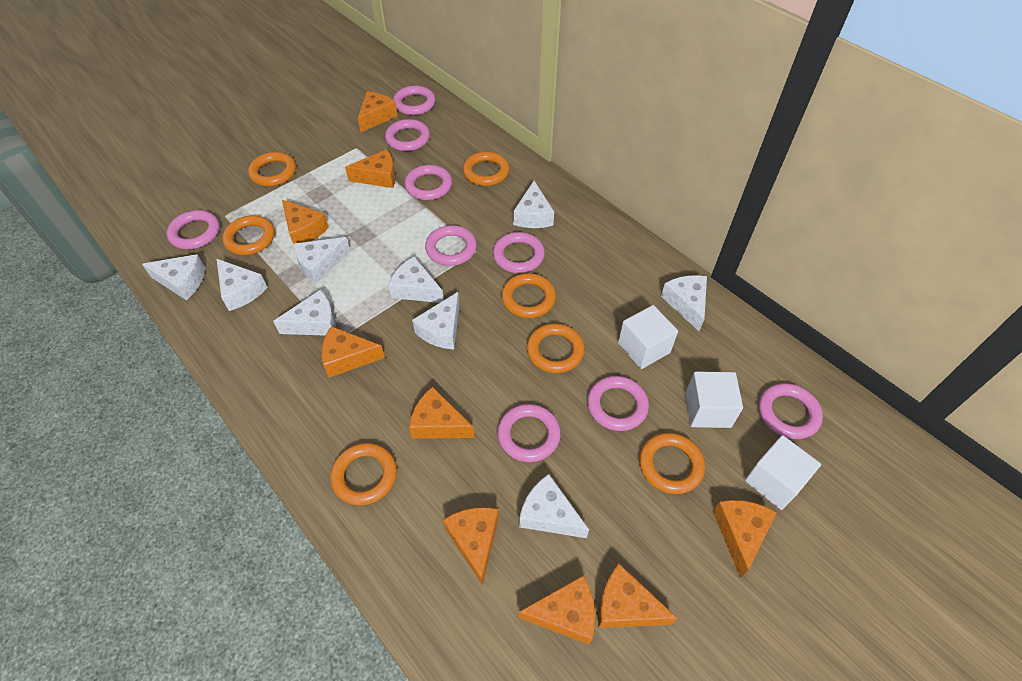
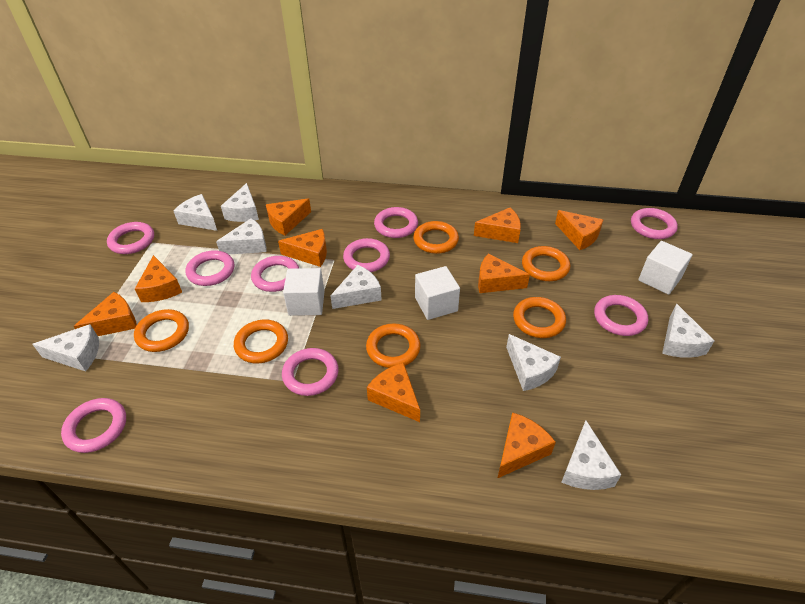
orange ring: [222,215,275,255] [248,152,296,186] [330,443,397,506] [463,151,509,186] [501,273,556,318] [527,323,585,373] [639,433,705,494] = 7 -> [134,309,189,352] [234,320,288,363] [366,323,421,368] [413,221,459,254] [513,297,566,338] [522,246,570,281] = 6
white cheese: [142,254,205,300] [217,259,268,311] [273,289,336,336] [293,237,350,284] [388,256,444,303] [412,292,460,350] [513,181,554,228] [519,474,589,538] [661,275,707,331] = 9 -> [32,324,99,371] [174,194,217,231] [216,218,267,254] [221,183,259,222] [330,265,382,309] [506,334,561,391] [562,421,621,490] [662,304,714,358] = 8

